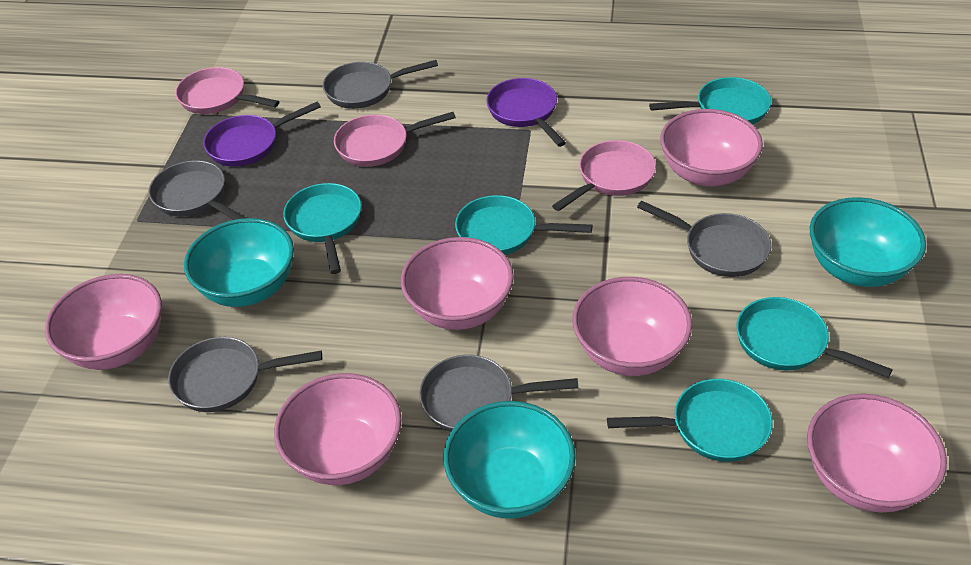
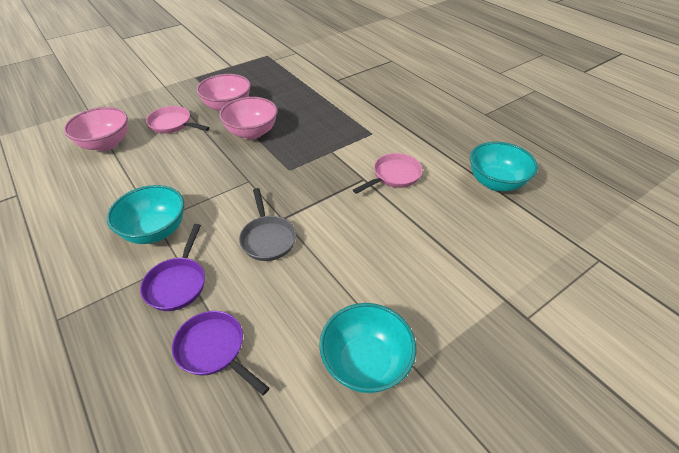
grey pan: [149,160,246,220] [168,337,322,412] [323,60,438,109] [419,355,578,432] [637,200,771,277] = 5 -> [239,188,296,261] = 1
pink bowl: [45,274,162,370] [274,373,402,485] [401,237,514,330] [572,277,692,376] [660,109,763,186] [807,393,947,513] = 6 -> [64,107,128,151] [197,74,251,111] [219,97,278,140] = 3
pink pan: [175,67,279,114] [334,112,456,167] [552,140,656,211] = 3 -> [146,106,210,133] [353,153,423,194] = 2
turquoise pan: [283,183,362,274] [455,195,592,255] [607,379,772,462] [649,77,771,124] [736,297,893,378] = 5 -> none = 0

